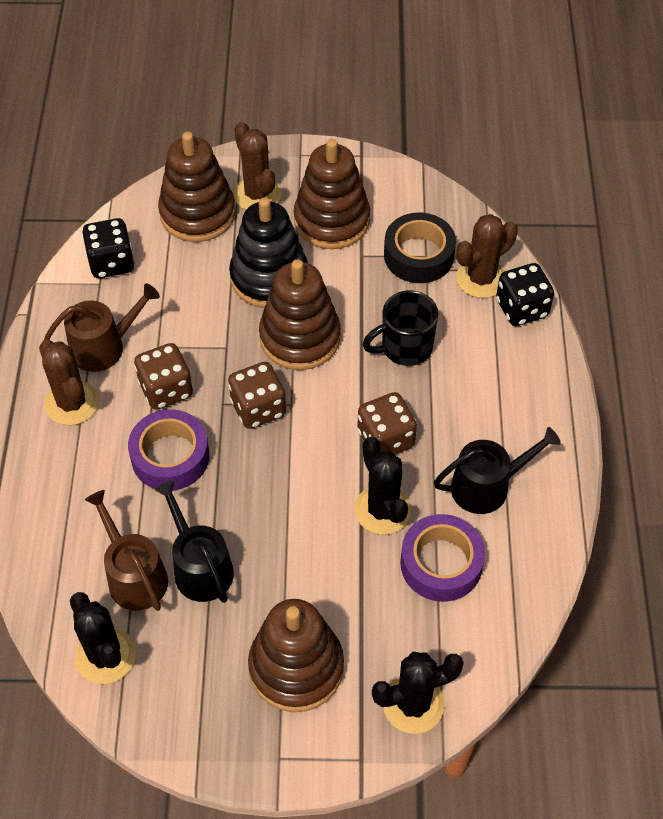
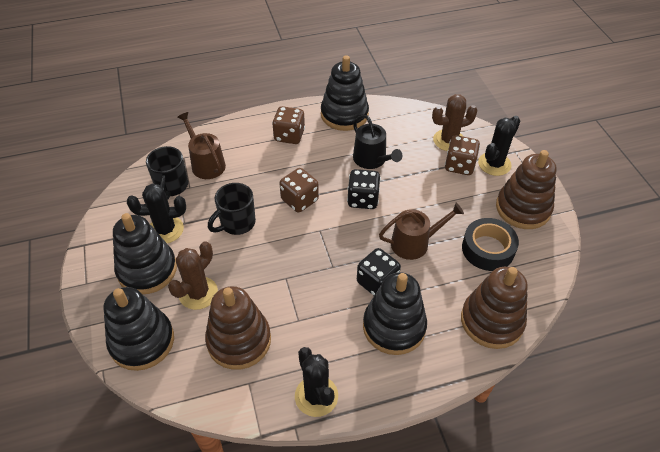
black mug: [362,290,438,366] = 1 -> [146,146,188,200] [208,183,256,235] = 2
black stacking toy: [229,197,308,308] = 1 -> [103,287,174,371] [113,213,177,294] [321,55,369,131] [363,272,427,355] = 4
black watering can: [154,480,234,603] [434,427,561,514] = 2 -> [353,115,402,169] = 1
brown cactus: [39,340,99,425] [233,122,281,210] [456,214,518,298] = 3 -> [168,241,218,310] [432,94,477,151] = 2
brown stacking toy: [158,132,236,242] [248,599,344,712] [259,259,341,370] [294,139,370,249] = 4 -> [205,286,271,370] [461,267,528,349] [496,150,557,229] = 3
purple tape: [128,409,209,491] [400,514,485,602] = 2 -> none = 0

